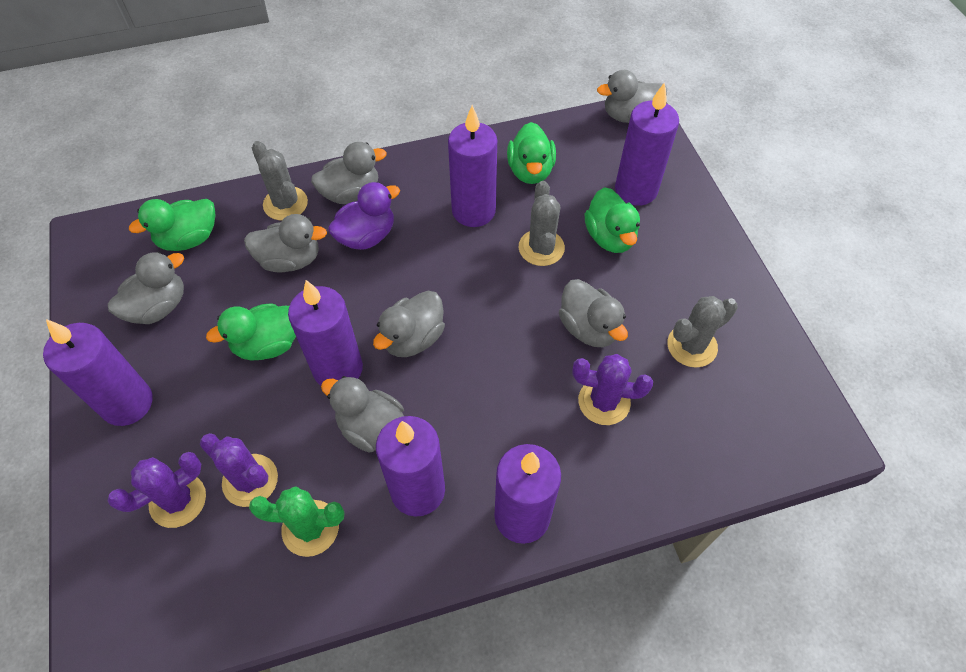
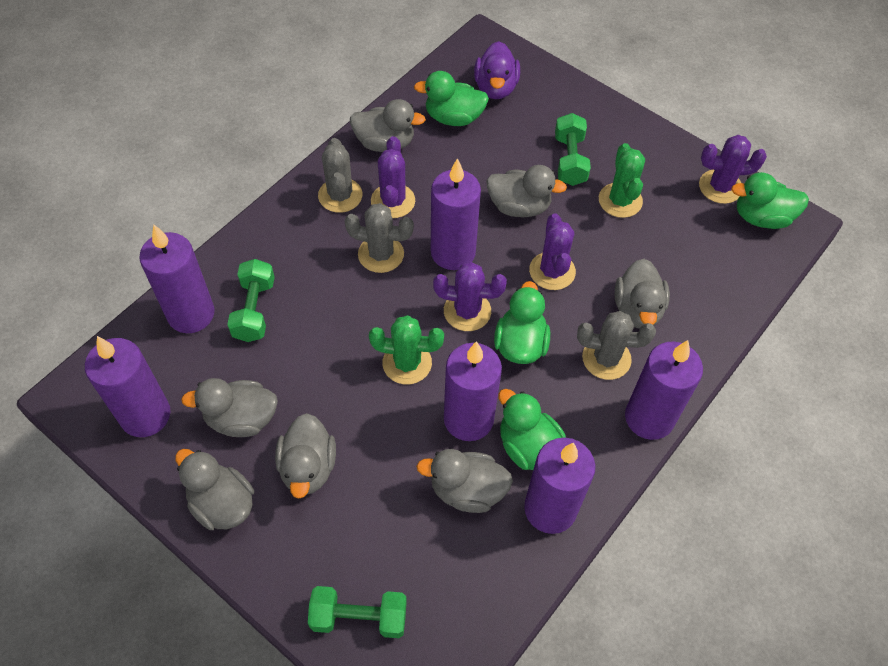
green cactus: [249,486,345,557] = 1 -> [369,315,444,385] [599,143,645,218] = 2
green dumbbell: none = 0 -> [227,259,275,342] [308,586,407,638] [555,113,591,186] = 3
purple cactus: [108,452,206,528] [200,433,278,507] [572,354,653,425] = 3 -> [371,136,415,218] [433,262,507,331] [529,213,576,290] [699,135,767,204] = 4

